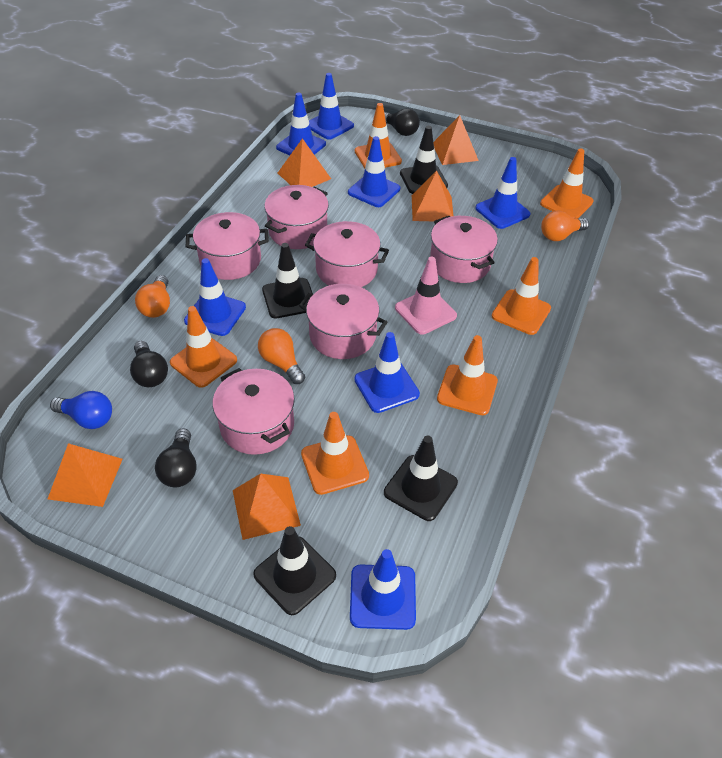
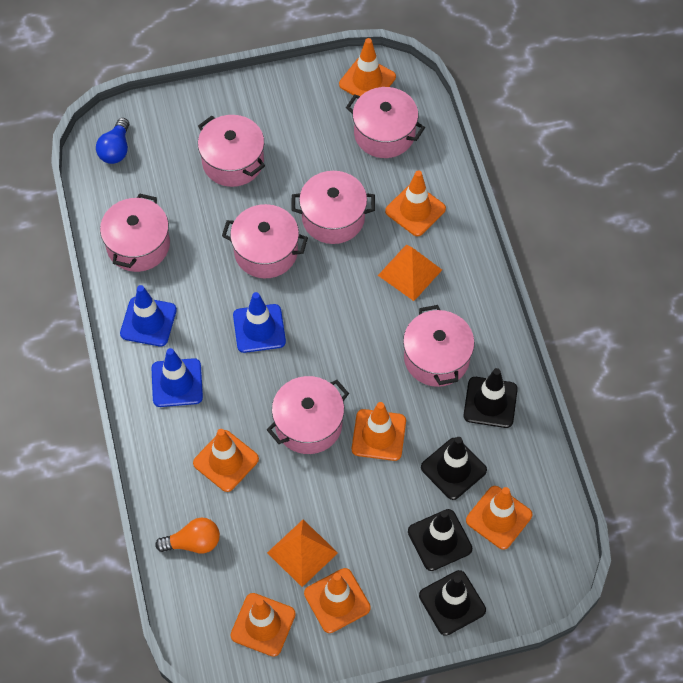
black light bulb: [130,341,168,387] [155,428,197,487] [384,108,420,136] = 3 -> none = 0
blue traffic cone: [184,258,246,336] [276,92,326,155] [309,73,354,140] [348,136,400,207] [350,549,416,630] [354,332,420,413] [475,157,531,229] = 7 -> [120,285,177,346] [151,348,203,407] [233,292,286,353] = 3
orange light bulb: [135,275,170,318] [258,328,305,384] [541,210,589,241] = 3 -> [155,517,220,554] = 1
orange pyramid: [48,443,123,507] [233,474,301,540] [278,138,331,187] [412,171,453,221] [433,115,479,165] = 5 -> [267,520,338,587] [378,245,442,301] = 2
orange traffic cone: [170,306,237,388] [301,412,369,495] [355,103,402,168] [437,335,498,415] [492,257,551,335] [540,148,594,219] = 6 -> [193,429,259,492] [231,593,296,657] [304,568,371,633] [339,38,396,96] [352,402,406,461] [385,170,446,236] [466,486,532,550] = 7
pink pot: [186,212,269,280] [213,368,295,455] [264,185,329,249] [299,284,388,359] [305,221,389,287] [430,216,498,283] = 6 -> [100,193,170,272] [198,115,265,187] [222,204,308,278] [267,376,349,454] [291,171,375,244] [346,87,425,158] [403,305,474,387] = 7
pink traffic cone: [395,257,457,334] = 1 -> none = 0

